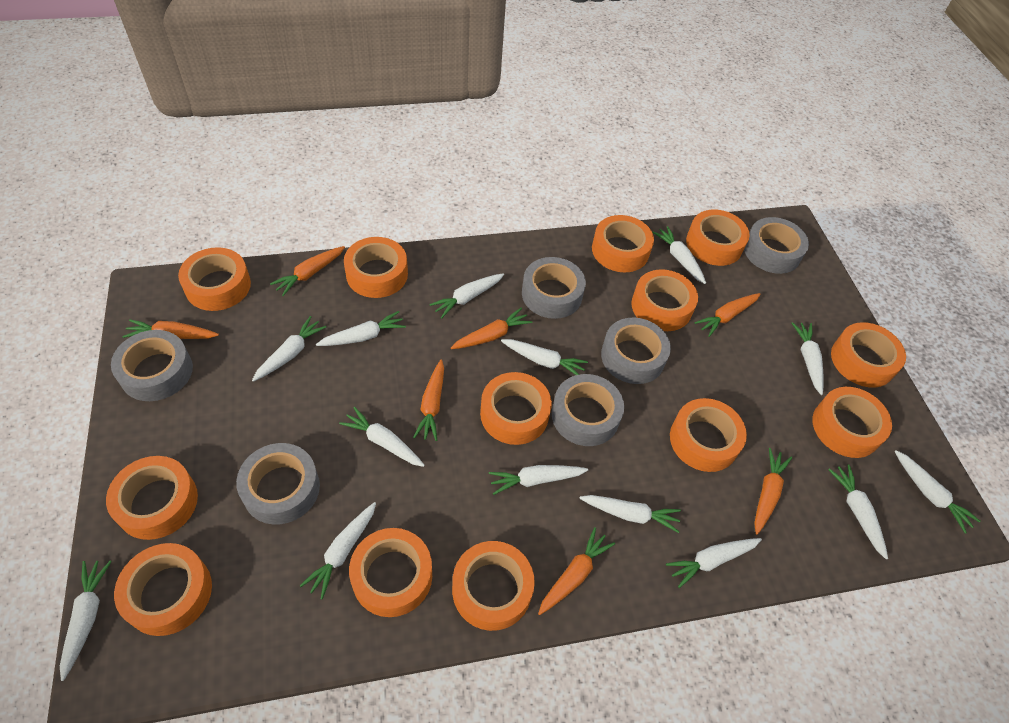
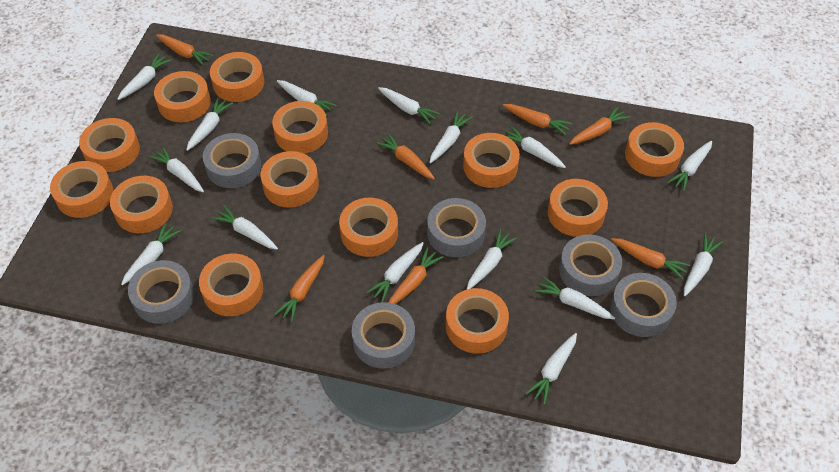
white carrot: [60,561,112,681] [252,316,326,382] [300,502,376,600] [316,311,406,346] [339,407,425,467] [429,273,504,318] [489,465,588,495] [501,339,588,375] [579,495,681,533] [652,226,706,284] [666,538,762,588] [791,322,824,395] [828,464,888,559] [894,450,981,534] = 14 -> [118,53,171,100] [121,223,181,285] [148,146,204,192] [186,98,233,151] [211,206,278,250] [277,80,337,116] [366,242,424,302] [378,87,440,125] [429,111,473,163] [467,229,517,289] [505,126,566,168] [525,333,577,404] [534,276,615,319] [667,141,712,192] [684,233,723,296] = 15

